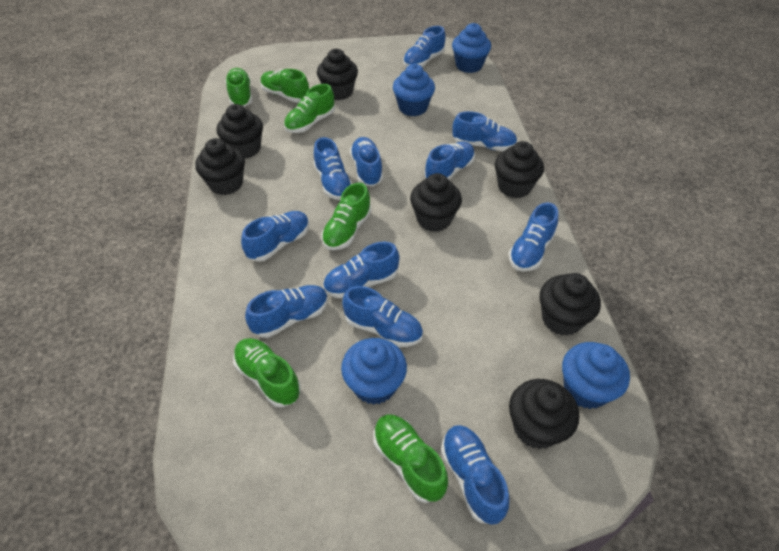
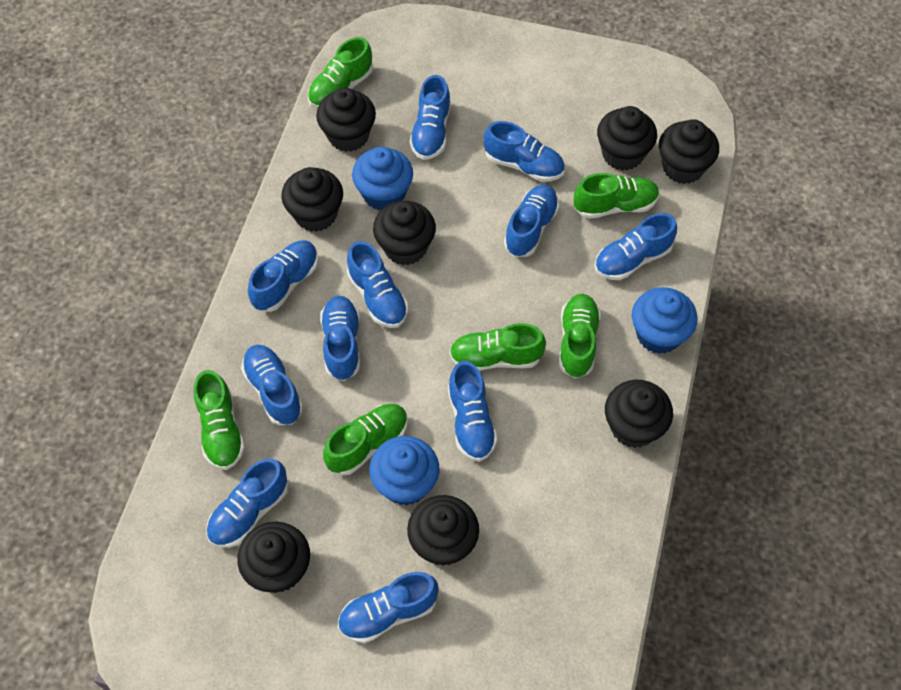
black cupcake: [195,138,245,195] [217,104,263,159] [317,49,358,100] [410,173,462,232] [495,141,544,198] [509,379,579,449] [540,273,601,336] = 7 -> [237,522,310,593] [281,167,343,232] [316,87,376,152] [373,201,436,265] [407,495,479,566] [597,106,657,171] [605,380,673,448] [659,119,719,184] = 8
blue cupcake: [341,338,407,405] [393,64,435,116] [452,23,491,73] [562,342,630,409] = 4 -> [352,147,413,211] [369,436,439,505] [632,287,698,354] = 3

